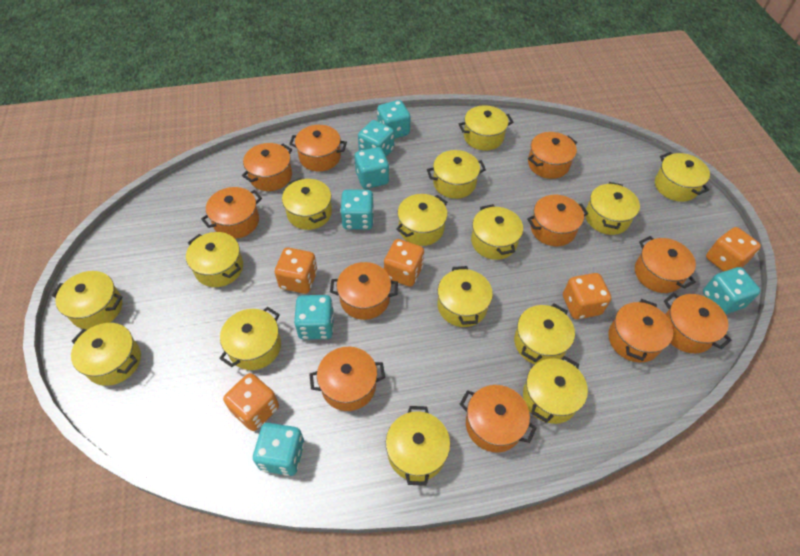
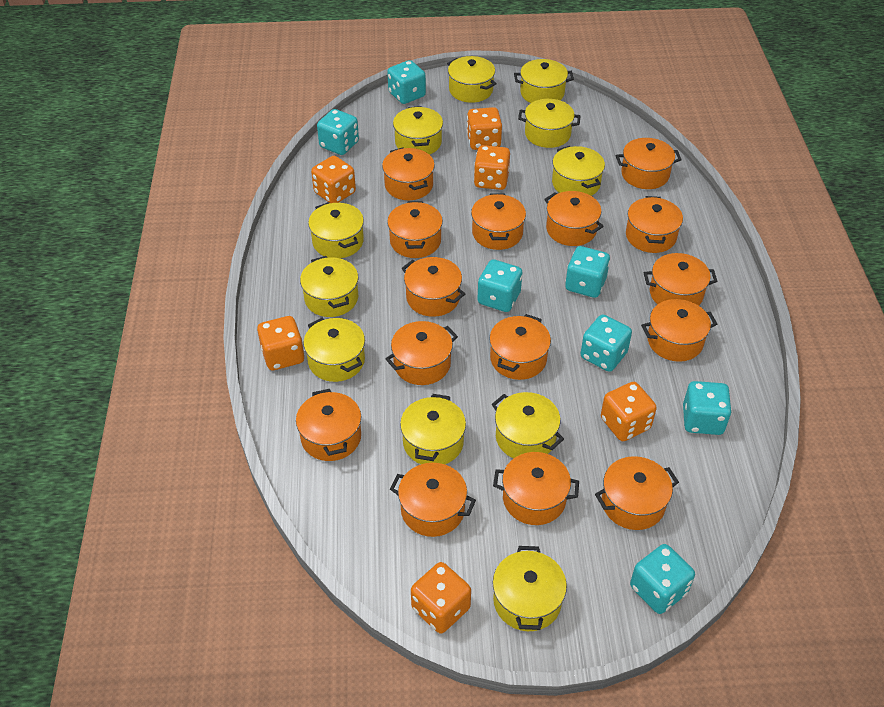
orange dice: [223,373,279,431] [275,248,317,294] [384,239,424,287] [563,273,611,319] [706,227,761,272] = 5 -> [257,316,304,370] [311,156,356,203] [411,562,471,633] [467,107,502,150] [474,145,510,190] [601,382,657,441] = 6
orange pot: [201,187,262,239] [242,143,292,191] [289,125,347,171] [309,347,385,411] [330,262,398,320] [459,385,537,453] [527,195,588,246] [528,132,577,179] [608,299,673,362] [635,236,696,293] [664,293,732,353] = 11 -> [296,389,361,461] [382,148,435,200] [385,321,458,385] [387,201,443,258] [390,463,476,537] [402,257,465,317] [471,193,526,250] [489,314,551,380] [493,452,579,525] [544,191,604,246] [595,456,679,530] [616,138,682,189] [626,196,683,253] [641,299,717,362] [644,253,718,306] = 15
yellow pot: [52,271,122,329] [71,323,141,386] [186,232,243,287] [219,307,281,370] [282,178,332,230] [386,406,450,486] [396,194,447,246] [427,150,486,199] [437,266,493,327] [459,105,514,151] [471,204,523,260] [514,304,575,364] [523,356,588,424] [586,182,640,235] [655,152,710,202] = 15 -> [300,256,358,317] [303,318,365,382] [308,202,364,258] [393,106,443,155] [400,394,466,464] [447,56,497,103] [492,392,564,458] [493,546,567,631] [514,59,574,103] [518,99,581,148] [552,146,605,196] = 11

